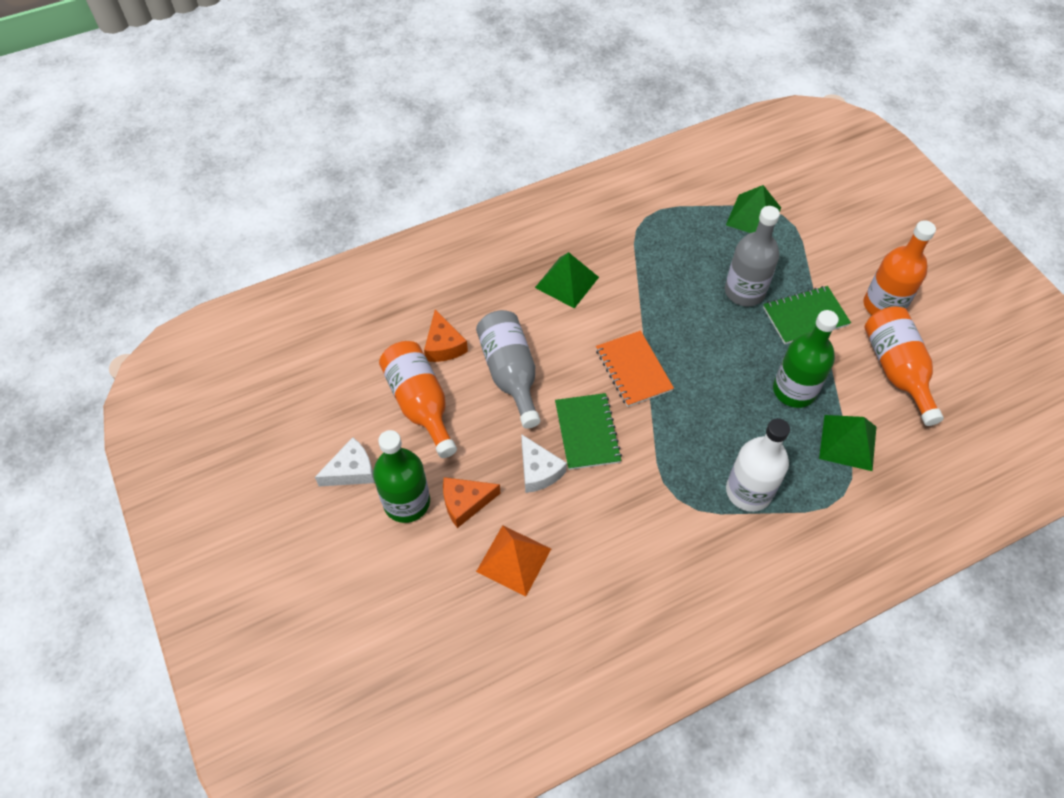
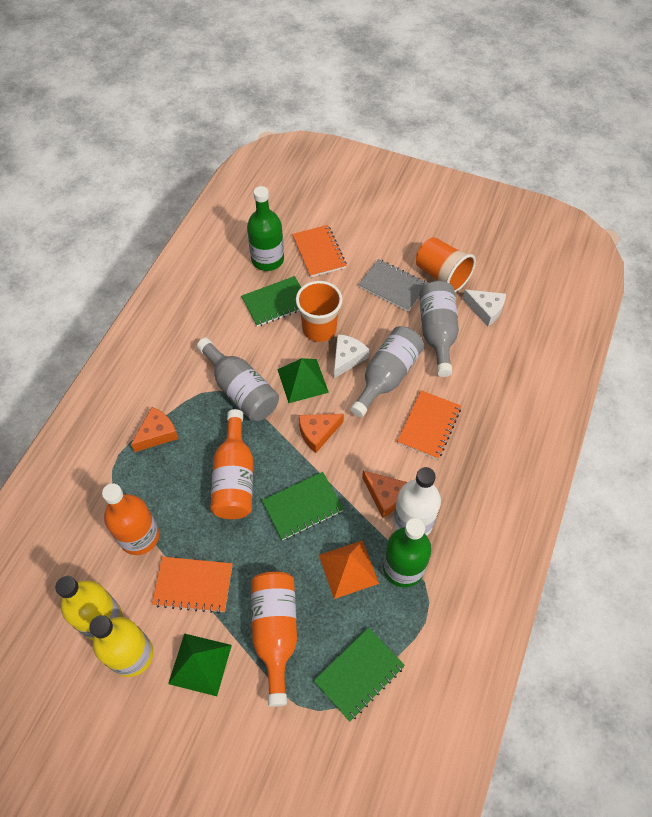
green notebook: [555,393,622,470] [763,286,851,344] = 2 -> [241,276,301,327] [262,472,344,540] [314,627,405,722] = 3
green pyramid: [535,252,599,309] [726,185,781,233] [819,415,876,471] = 3 -> [168,633,232,696] [277,358,329,403] = 2
grey bottle: [476,310,541,429] [725,206,780,306] = 2 -> [197,338,279,421] [350,326,424,417] [419,281,459,377] = 3
grey notebook: none = 0 -> [358,259,428,312] = 1
orange cheese: [424,309,468,362] [443,477,501,528] = 2 -> [131,407,179,452] [299,414,344,453] [362,471,408,518] = 3
orange cup: none = 0 -> [296,281,343,342] [416,237,476,292] = 2
orange notebook: [596,330,674,407] = 1 -> [152,557,233,614] [292,225,347,277] [397,390,461,460] = 3
yellow bottle: none = 0 -> [55,576,123,640] [90,615,153,677] = 2

